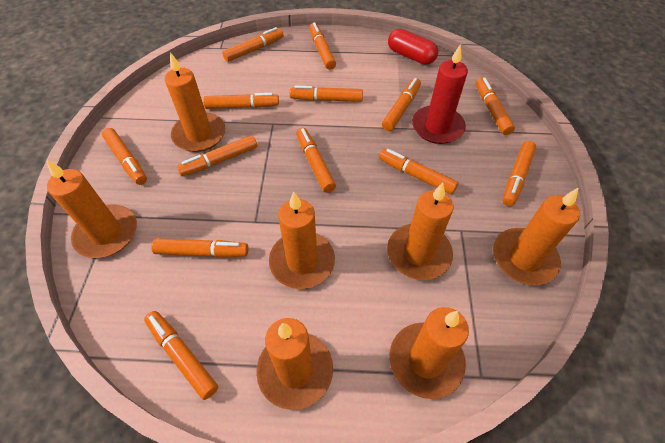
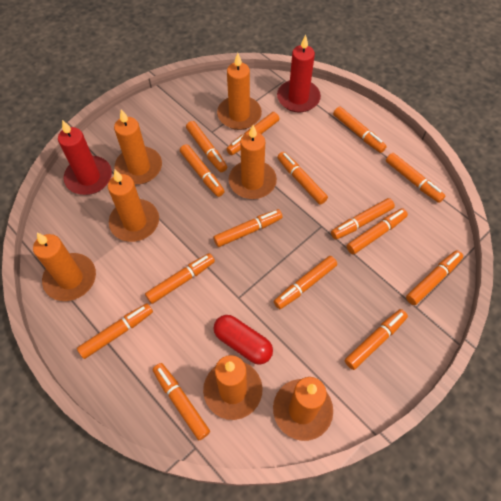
orange marker: [102,128,147,185] [144,311,218,400] [151,238,248,258] [177,135,257,177] [203,93,279,109] [222,27,284,62] [290,85,363,102] [296,128,336,193] [309,22,336,70] [379,149,458,195] [382,78,421,131] [476,77,515,135] [502,141,536,206] = 13 -> [77,303,153,359] [145,253,215,304] [153,363,210,440] [180,144,225,197] [186,121,227,172] [213,209,283,247] [226,112,279,155] [274,256,337,309] [277,152,328,205] [331,198,395,240] [333,107,387,153] [345,309,408,370] [347,208,408,254] [386,153,445,203] [406,250,463,305] = 15
red candle: [412,44,468,144] = 1 -> [58,120,112,195] [277,35,321,112] = 2

